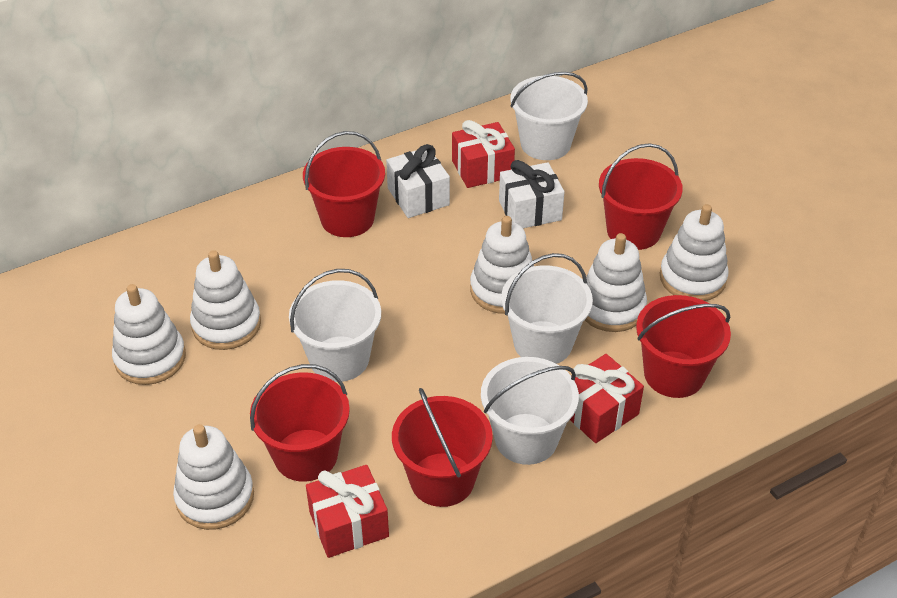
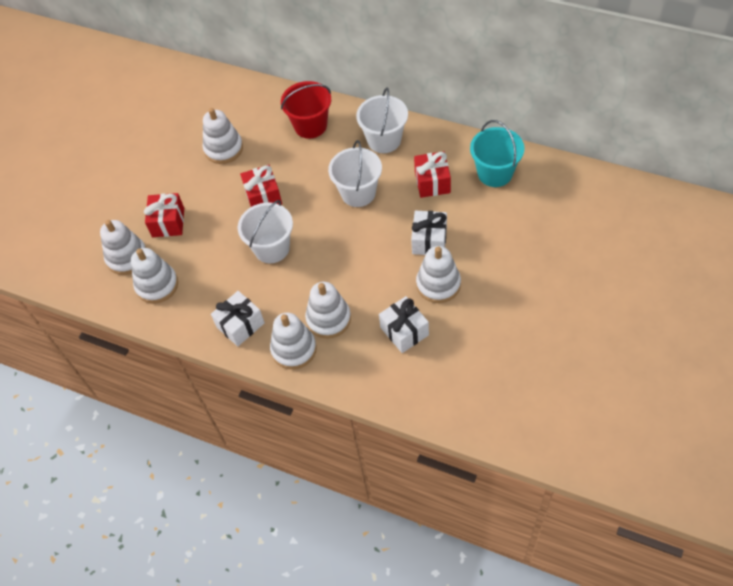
red bucket: [250,364,350,482] [303,131,385,237] [392,388,493,507] [599,143,683,250] [636,295,731,398] = 5 -> [281,81,331,139] = 1
turquoise bucket: none = 0 -> [470,120,524,187] = 1
white bucket: [289,269,381,382] [481,357,579,465] [501,253,593,364] [510,72,588,160] = 4 -> [238,200,293,263] [328,140,382,207] [356,87,408,153] = 3
white gift: [386,144,450,218] [499,160,565,228] = 2 -> [211,291,265,346] [379,296,429,353] [411,211,447,255] = 3

